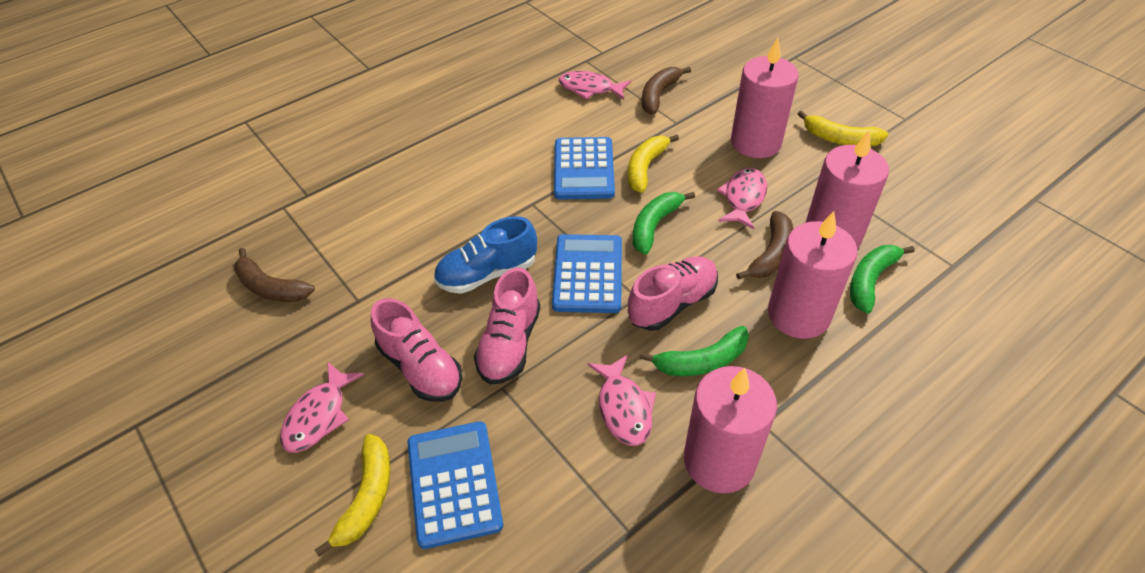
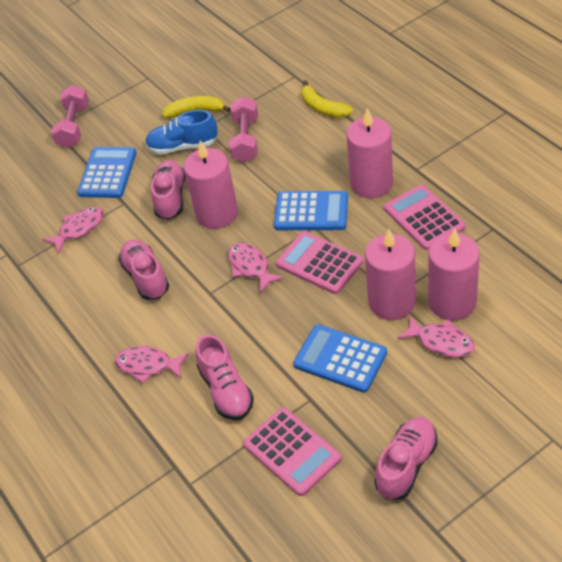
brown banana: [234,248,315,302] [642,67,691,114] [736,211,793,280] = 3 -> none = 0
green banana: [633,192,695,255] [640,326,749,376] [850,245,915,314] = 3 -> none = 0
pink calculator: none = 0 -> [243,407,341,496] [276,231,363,294] [384,185,466,250] = 3
pink dumbbell: none = 0 -> [51,85,89,148] [229,97,258,162] = 2
pink shoe: [371,298,462,402] [474,268,540,384] [628,256,718,331] = 3 -> [118,239,169,300] [151,160,186,220] [196,334,254,420] [374,417,438,499] = 4
yellow banana: [315,434,390,556] [628,134,679,193] [798,110,888,146] = 3 -> [162,96,231,118] [302,80,353,118] = 2

